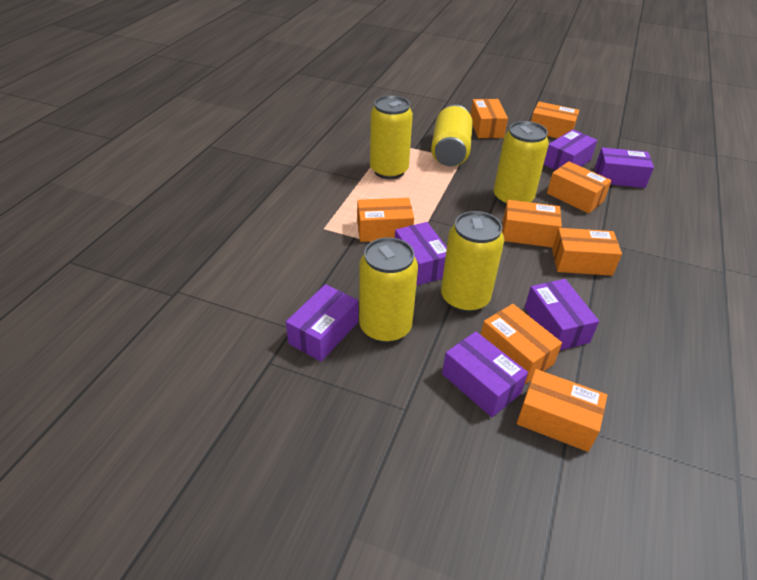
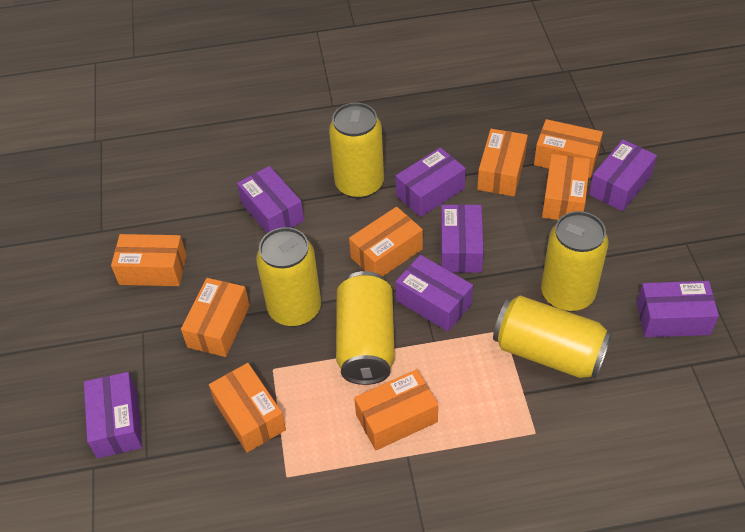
purple box: [286,284,358,362] [395,222,447,286] [442,331,528,417] [525,279,599,351] [544,129,597,170] [595,147,654,188] = 6 -> [84,372,142,458] [237,166,304,233] [395,147,466,217] [396,255,473,332] [441,204,484,273] [589,139,657,211] [637,281,719,337] = 7

